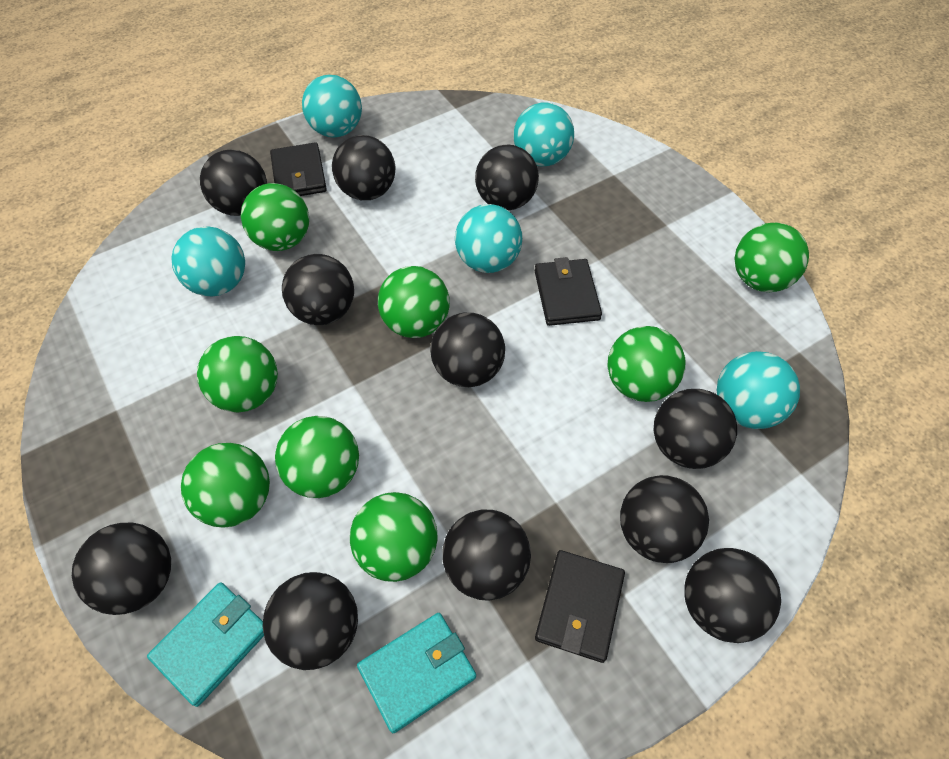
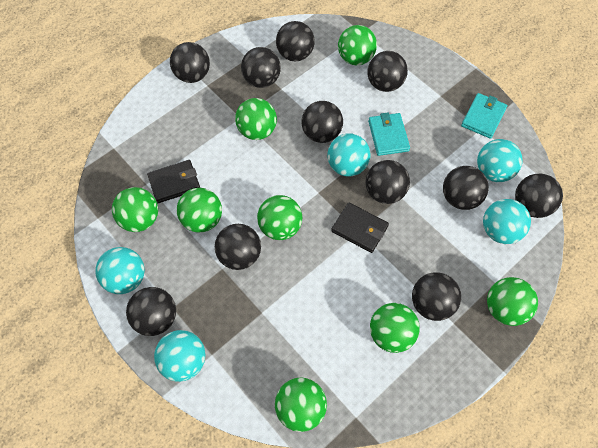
black wallet: [270,142,327,196] [535,257,602,326] [535,550,625,663] = 3 -> [147,160,200,203] [331,203,389,253] = 2

